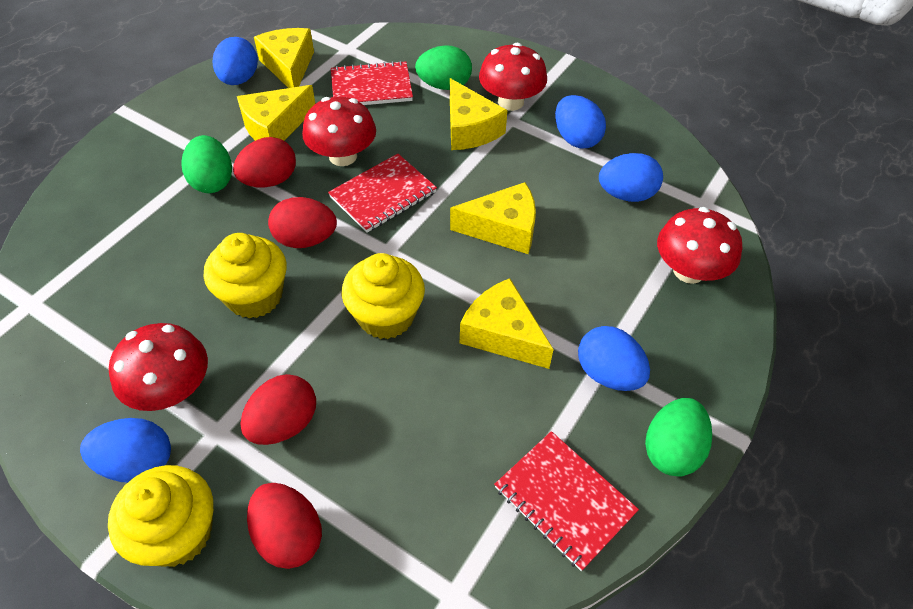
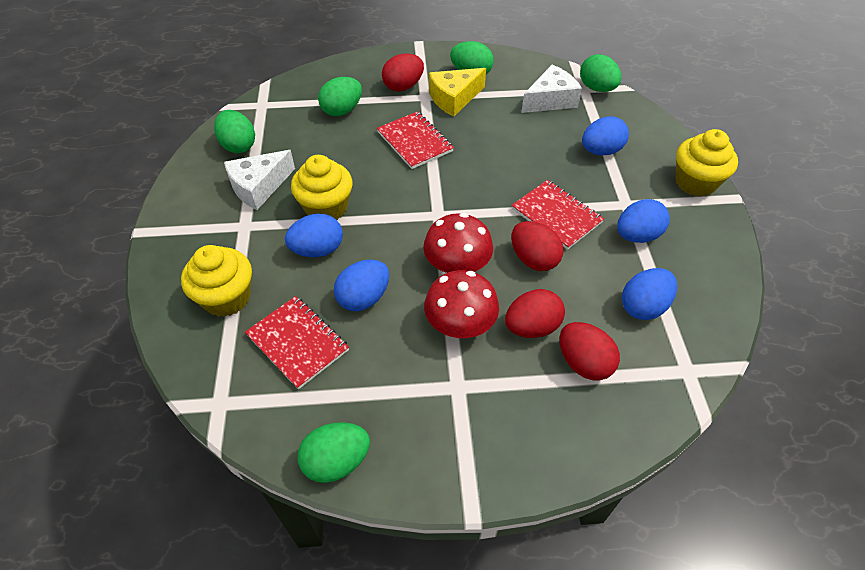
green egg: [182,135,232,193] [415,45,472,90] [645,398,712,476] = 3 -> [214,110,255,153] [297,422,370,483] [318,77,362,116] [450,41,494,74] [580,54,621,92] = 5
red mushroom: [109,323,208,411] [302,97,376,166] [479,43,547,111] [657,207,742,284] = 4 -> [423,213,493,273] [424,270,499,338] = 2
white cheese: none = 0 -> [224,150,295,210] [521,65,582,113] = 2
yellow cheese: [237,85,315,141] [254,28,314,88] [450,78,507,150] [450,182,536,254] [460,278,554,369] = 5 -> [429,68,486,116] = 1

